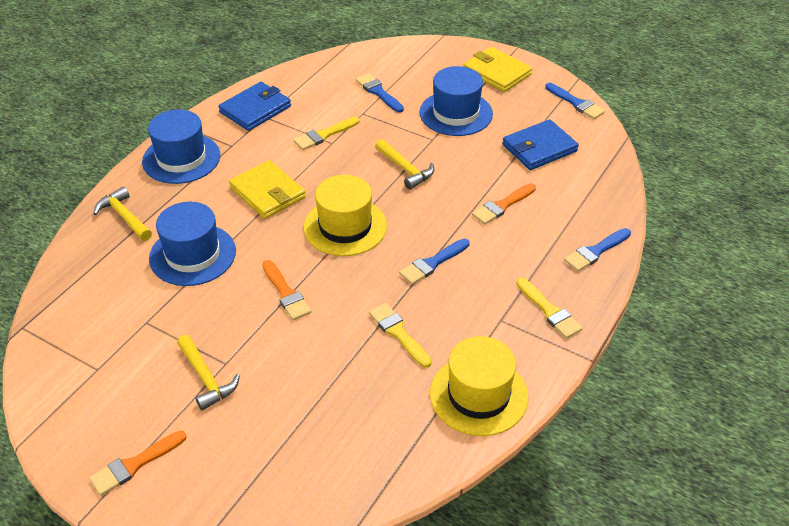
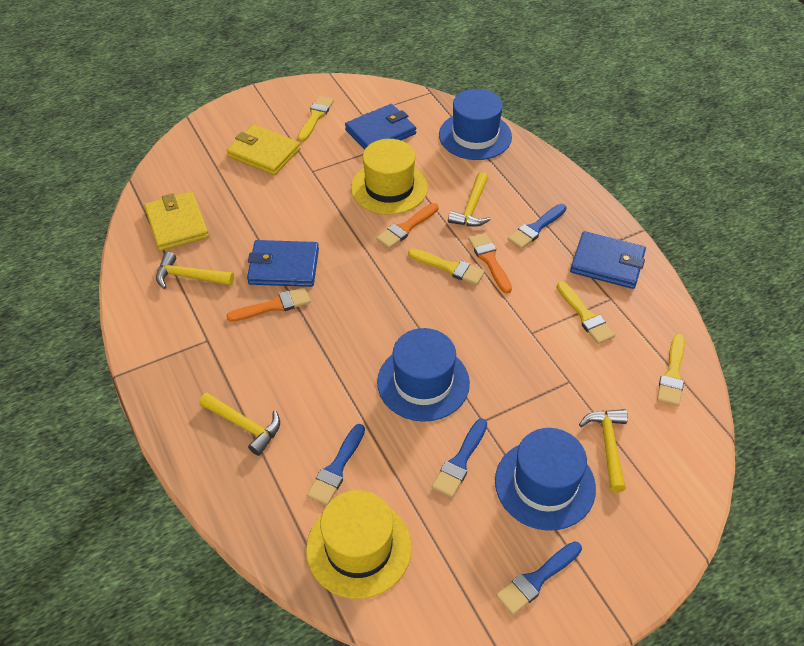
blue wallet: [218,82,291,131] [502,119,579,170] = 2 -> [247,240,319,287] [345,104,416,150] [570,231,646,289] = 3
yellow brush: [293,117,359,150] [369,303,432,368] [516,278,583,339] = 3 -> [297,96,334,142] [408,248,485,285] [557,281,615,344] [657,334,685,406] = 4
yellow hammer: [93,186,152,241] [177,335,240,411] [375,139,434,190] = 3 -> [156,252,234,289] [199,393,280,456] [448,172,490,227] [579,409,628,492] = 4

